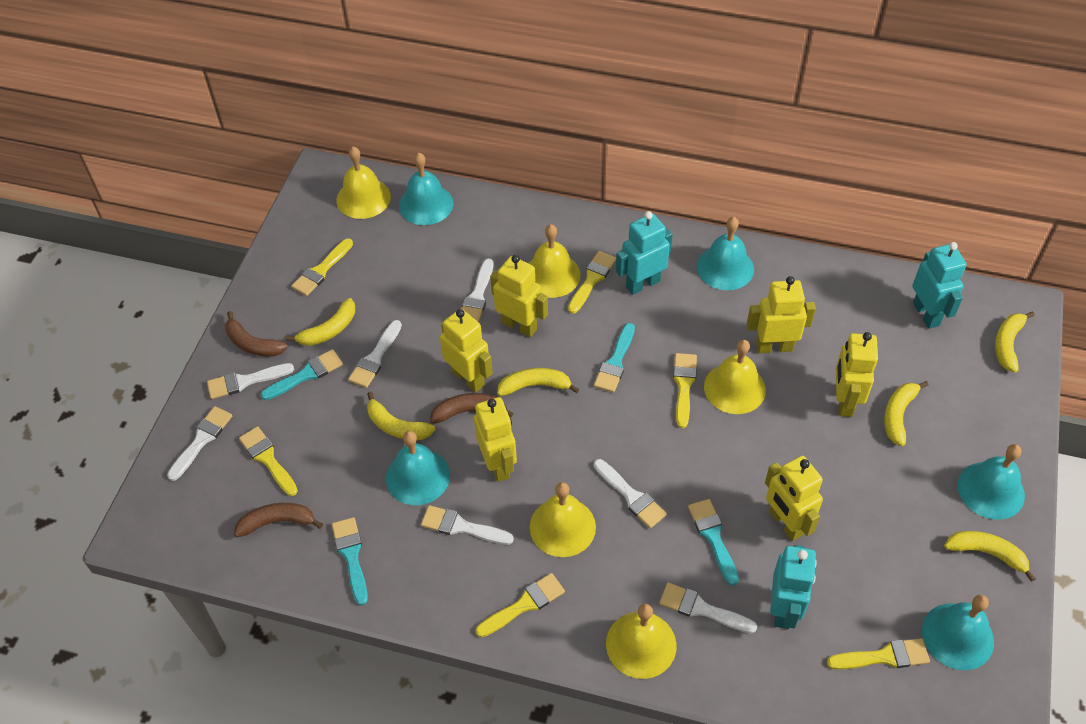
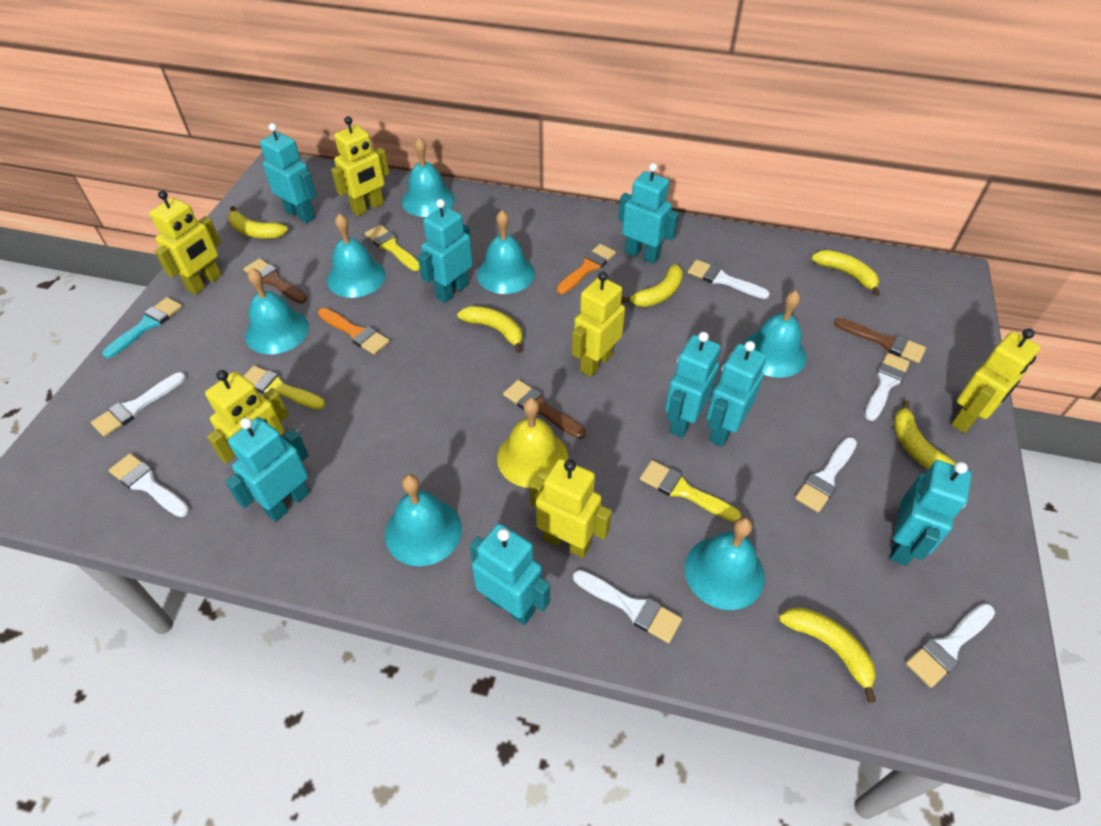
brown banana: [225,311,288,357] [234,503,323,537] [430,393,513,424] = 3 -> none = 0
brown brush: none = 0 -> [244,258,307,303] [503,380,586,439] [834,318,926,363] = 3
orange brush: none = 0 -> [318,308,390,355] [557,244,616,294] = 2
turquoise bell: [386,431,450,505] [399,153,453,225] [697,217,754,290] [922,595,994,670] [958,444,1025,520] = 5 -> [245,268,309,354] [327,214,386,298] [385,474,462,566] [402,137,455,217] [477,210,535,294] [684,517,765,610] [743,291,807,378] = 7
turquoise brush: [261,349,343,400] [332,517,368,605] [594,323,635,393] [688,499,739,586] = 4 -> [102,297,182,358] = 1
turquoise robot: [616,211,673,295] [770,545,817,629] [912,242,967,329] = 3 -> [225,417,310,522] [260,123,317,223] [418,199,473,303] [470,524,550,625] [618,163,679,264] [665,332,721,438] [706,341,766,447] [890,460,972,566] = 8
yellow bell: [336,147,391,219] [528,224,581,298] [530,482,596,557] [606,604,677,679] [704,340,766,414] = 5 -> [497,398,568,488] = 1
yellow brush: [239,426,298,496] [291,238,353,296] [475,573,565,637] [568,251,616,314] [673,353,697,428] [827,638,930,670] = 6 -> [243,366,325,409] [365,225,420,271] [640,460,741,522] = 3

